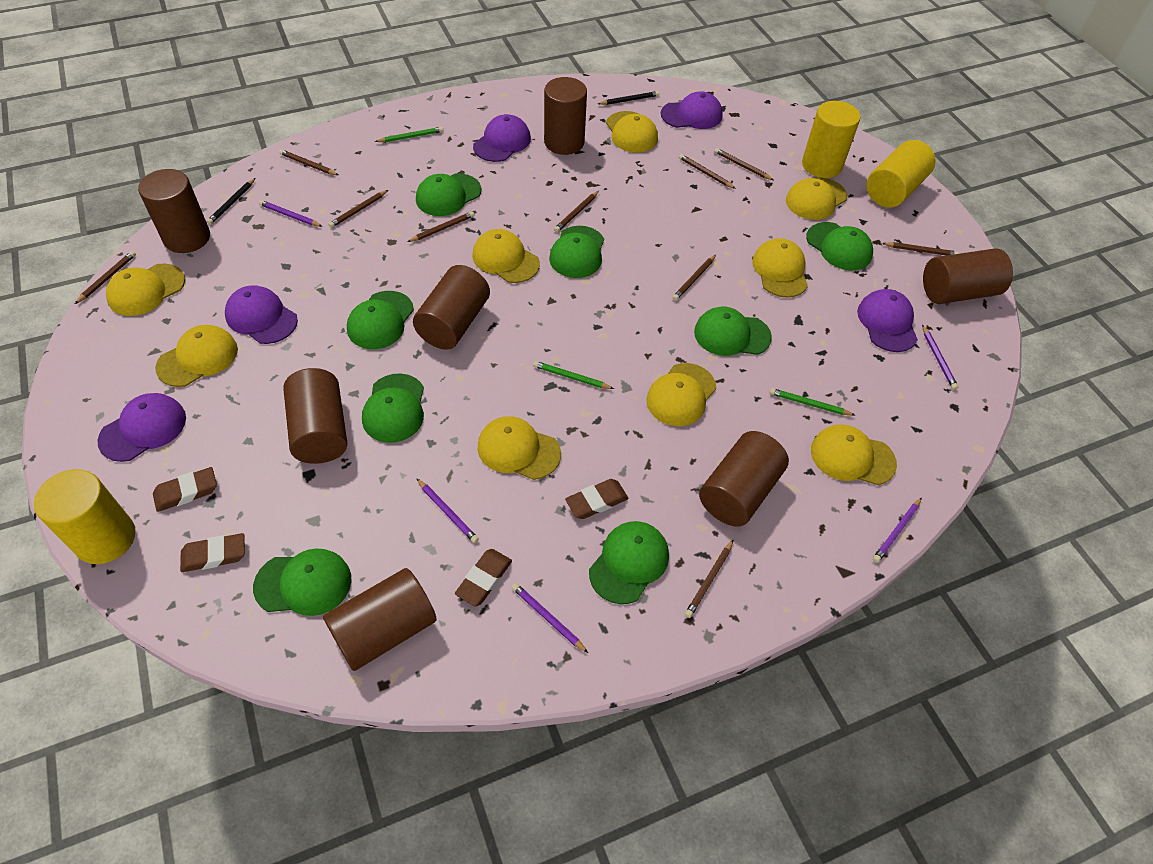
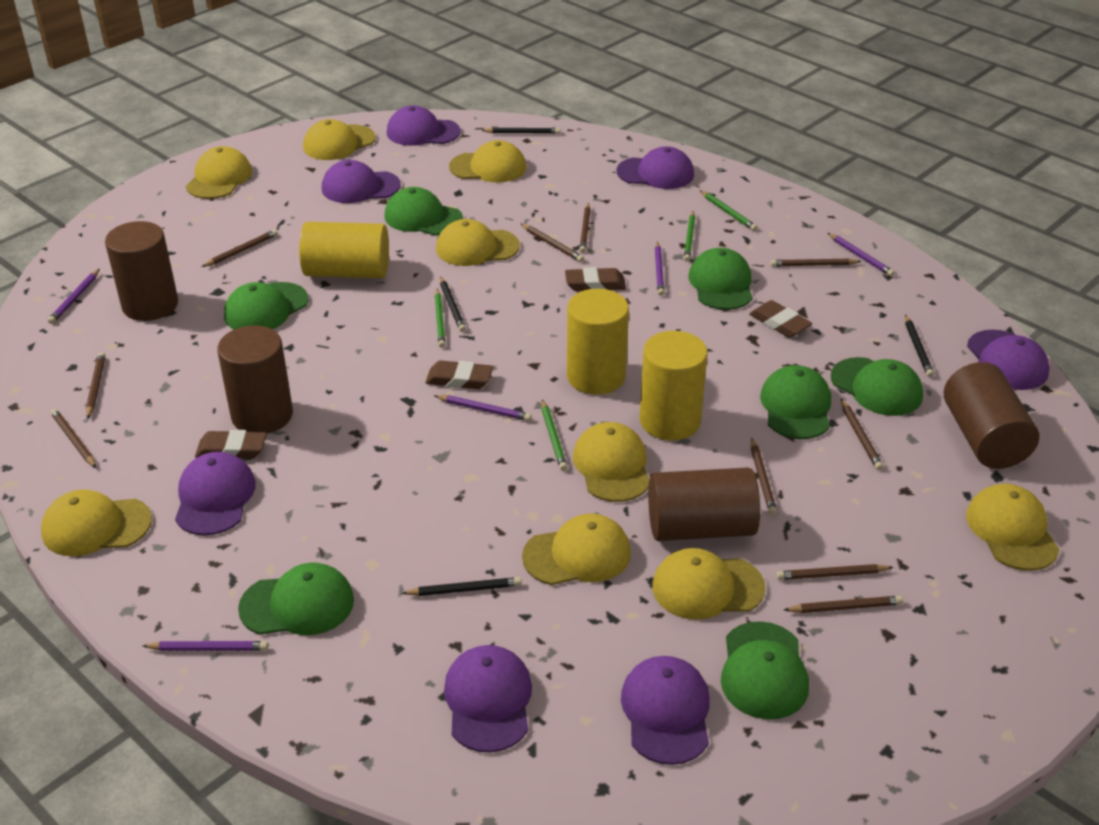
black pencil: [207,178,255,225] [598,91,659,105] = 2 -> [401,577,522,596] [440,276,466,332] [481,128,560,134] [905,315,934,377] = 4
brown cylinder: [138,169,210,253] [283,368,347,464] [323,568,436,671] [413,265,490,350] [544,77,587,155] [699,431,789,527] [923,248,1013,304] = 7 -> [105,221,178,321] [217,325,293,434] [648,467,760,541] [944,362,1039,469] = 4
green cap: [253,548,352,616] [347,291,414,349] [362,373,424,443] [416,174,481,216] [549,226,604,278] [589,521,669,604] [694,307,772,356] [806,222,873,270] = 8 -> [224,282,308,329] [238,563,354,635] [384,187,463,236] [689,248,753,310] [721,621,809,720] [760,365,831,439] [831,357,923,416] = 7
green pencil: [375,127,443,142] [533,361,614,389] [769,388,855,416] = 3 -> [435,289,446,348] [542,399,567,471] [684,211,695,262] [700,190,757,231] = 4
purple cap: [97,393,186,462] [225,285,298,344] [473,114,531,162] [661,91,723,129] [857,289,918,352] = 5 -> [175,452,256,536] [322,160,401,203] [387,106,460,146] [444,645,532,753] [617,146,694,189] [621,656,710,765] [967,330,1050,390] = 7

